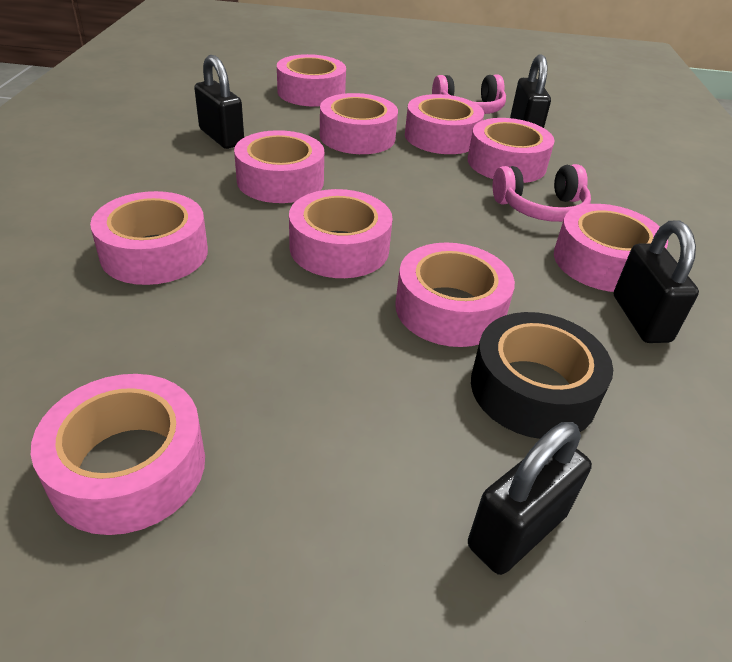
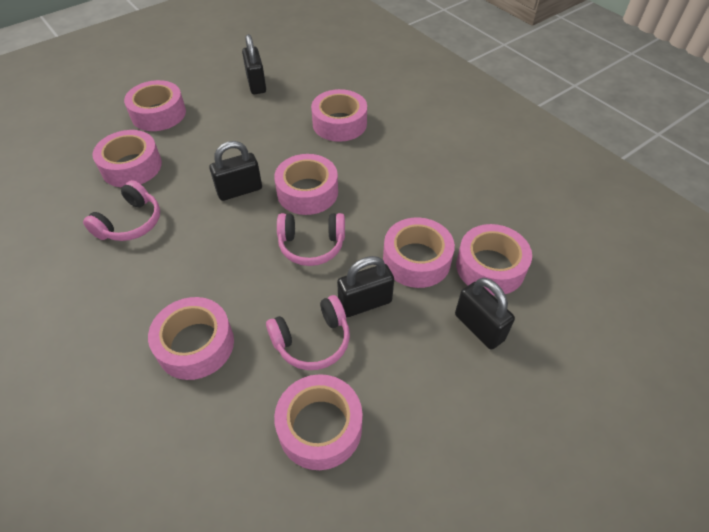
black tape: [471,312,613,439] = 1 -> none = 0
pink headphones: [432,74,506,114] [493,164,591,222] = 2 -> [83,180,160,241] [266,295,350,370] [277,213,345,266] = 3
pink tape: [31,374,205,535] [90,191,208,285] [234,130,324,203] [277,54,346,107] [289,189,393,278] [320,93,398,154] [395,243,515,347] [405,94,484,154] [468,118,555,183] [554,204,668,292] = 10 -> [92,130,162,187] [124,80,186,131] [148,297,234,380] [274,154,338,215] [274,374,362,470] [311,89,367,142] [383,217,455,288] [456,224,532,295] = 8

